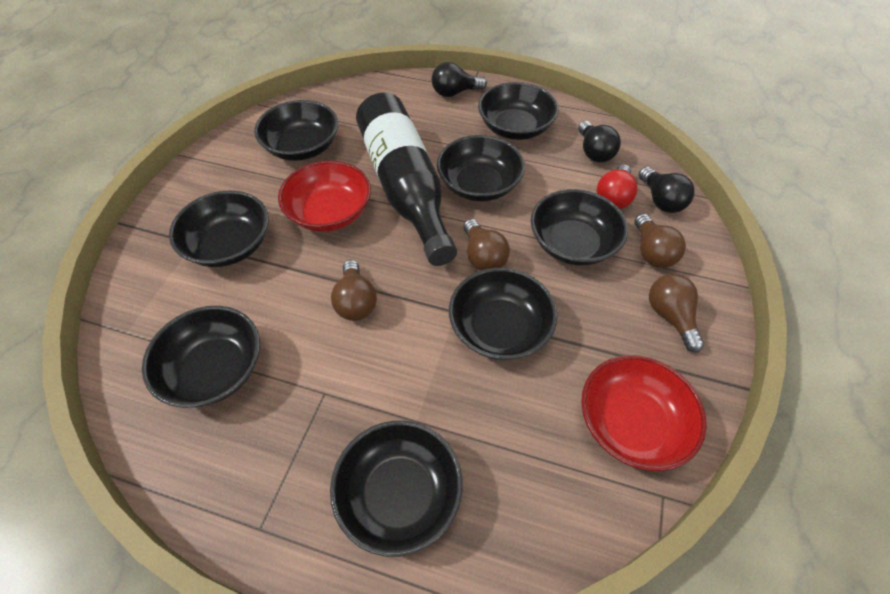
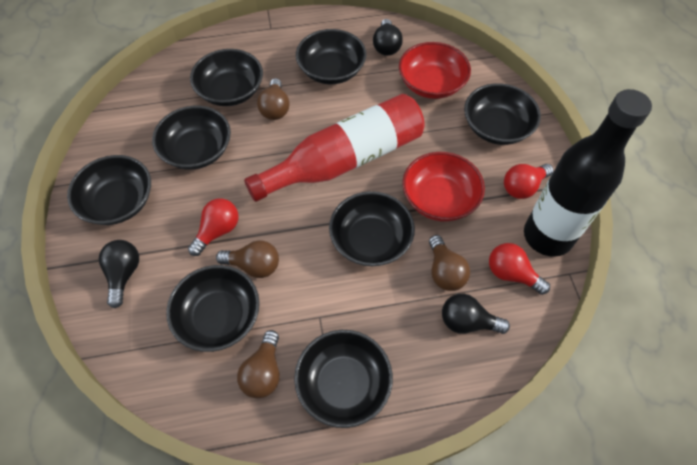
red bottle: none = 0 -> [244,94,425,202] = 1
red light bulb: [597,164,637,209] = 1 -> [188,198,238,256] [489,243,550,295] [504,164,554,199] = 3

